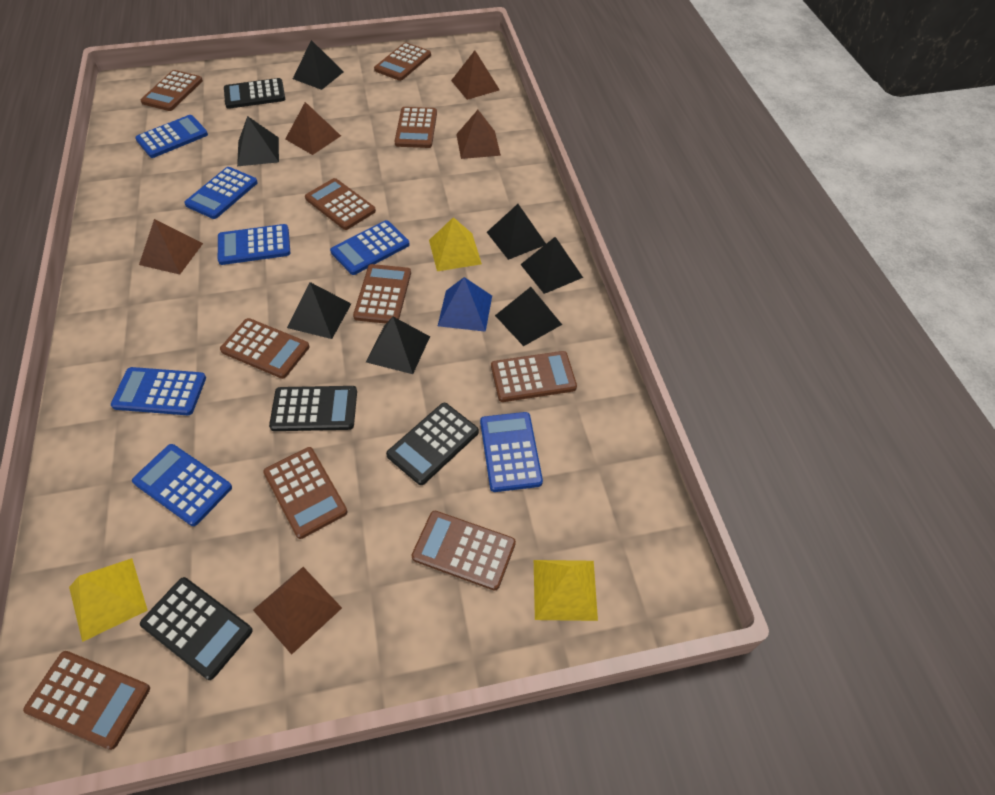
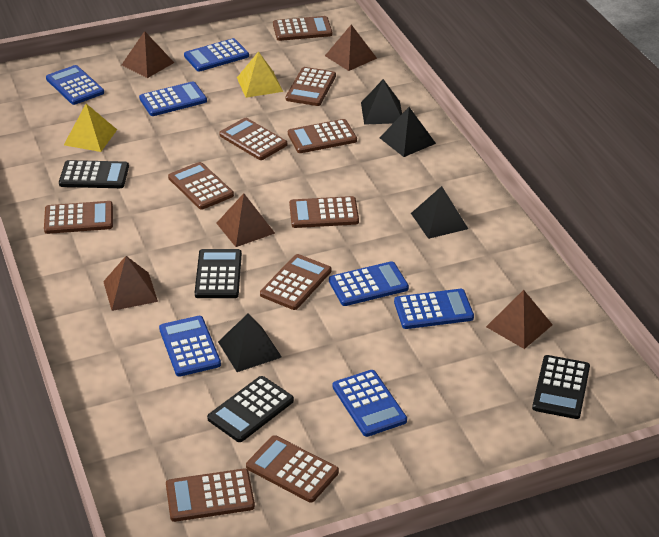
black pyramid: [237,116,279,166] [287,282,351,339] [293,40,344,90] [366,317,430,374] [487,204,546,260] [495,287,562,346] [520,237,583,294] = 7 -> [218,314,282,372] [361,79,402,125] [380,107,436,157] [411,186,468,239] = 4
blue pyramid: [438,277,492,332] = 1 -> none = 0
yellow pyramid: [69,558,148,642] [429,217,482,271] [534,560,598,621] = 3 -> [64,104,117,152] [237,51,283,98] = 2

